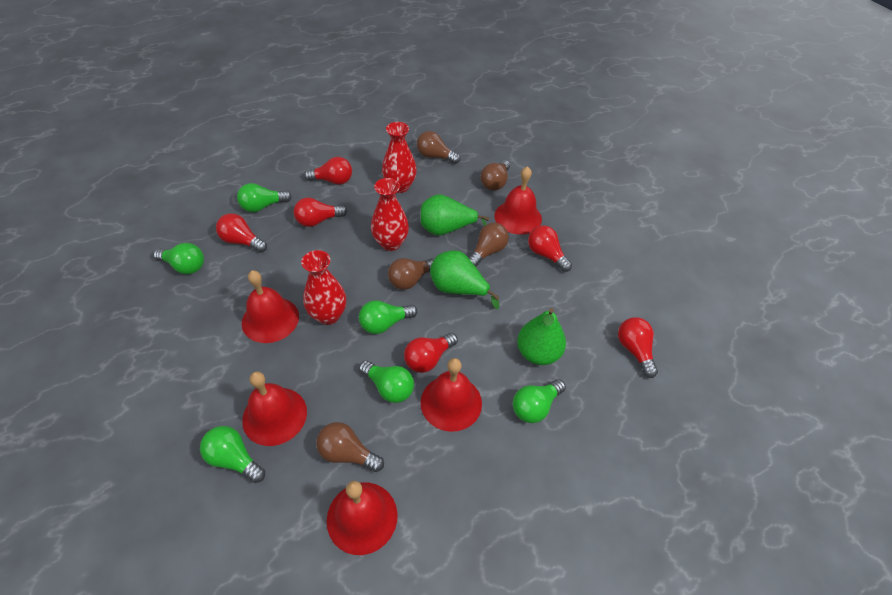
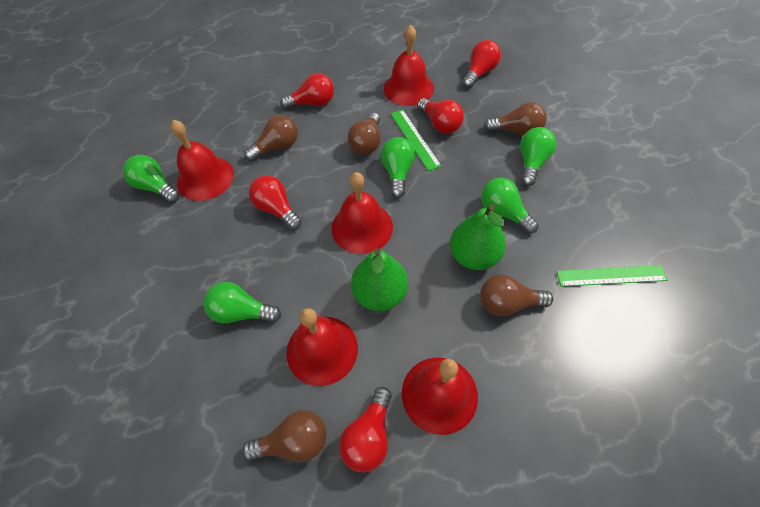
green light bulb: [153,243,204,274] [200,426,265,483] [237,183,292,212] [359,300,417,334] [359,360,414,403] [513,379,566,423] = 6 -> [123,155,179,203] [204,282,281,323] [381,137,415,198] [481,178,539,234] [520,127,556,186] = 5
green pear: [421,194,489,235] [430,250,500,309] [517,308,566,365] = 3 -> [351,248,408,311] [450,204,506,270] = 2
green ruler: none = 0 -> [391,109,441,171] [556,265,668,287] = 2
red light bulb: [216,213,267,253] [294,197,347,227] [304,157,352,185] [404,333,458,373] [528,225,572,272] [618,317,658,378] = 6 -> [249,175,302,230] [280,73,334,109] [339,387,392,472] [417,98,464,134] [463,40,501,88] = 5
red vase: [301,250,346,325] [371,178,409,251] [382,122,417,193] = 3 -> none = 0

